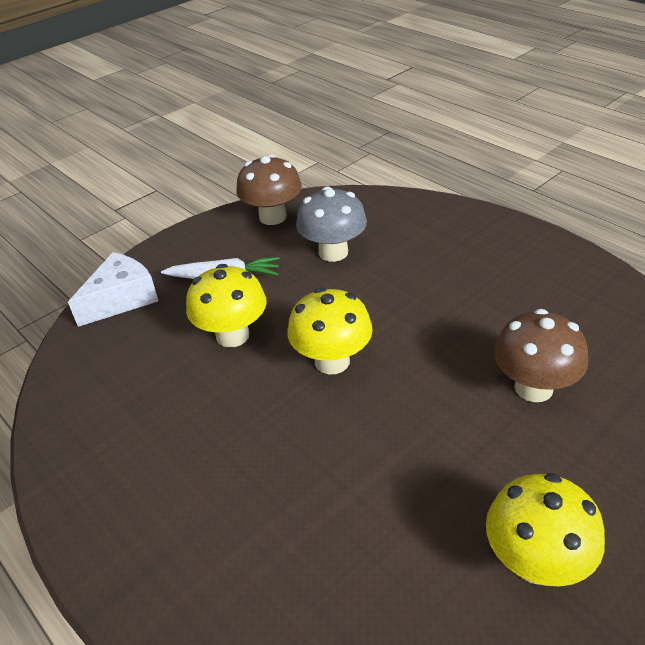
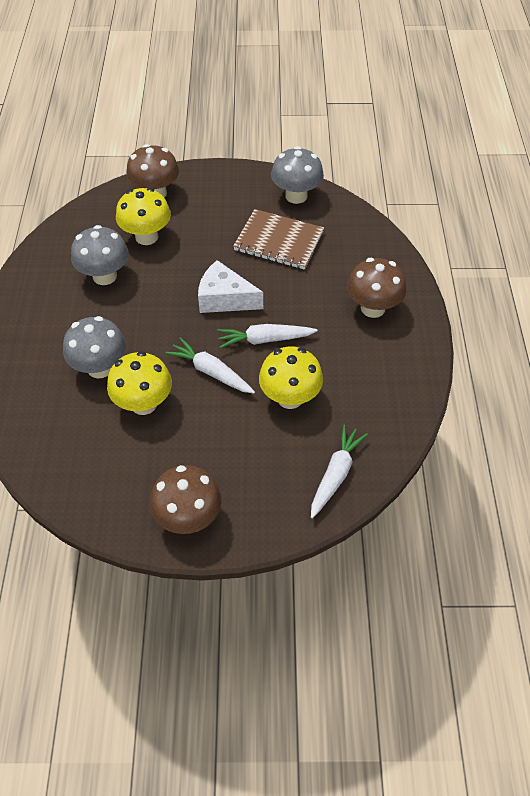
brown mushroom: [236,155,302,225] [494,309,588,402] = 2 -> [127,144,179,198] [150,465,221,534] [347,258,406,318] = 3
brown notebook: none = 0 -> [233,209,324,270] = 1
grey mushroom: [296,186,367,262] = 1 -> [63,316,126,379] [71,225,129,285] [271,146,324,204] = 3
white carrot: [161,257,279,279] = 1 -> [165,337,255,393] [217,324,318,348] [311,424,368,518] = 3

